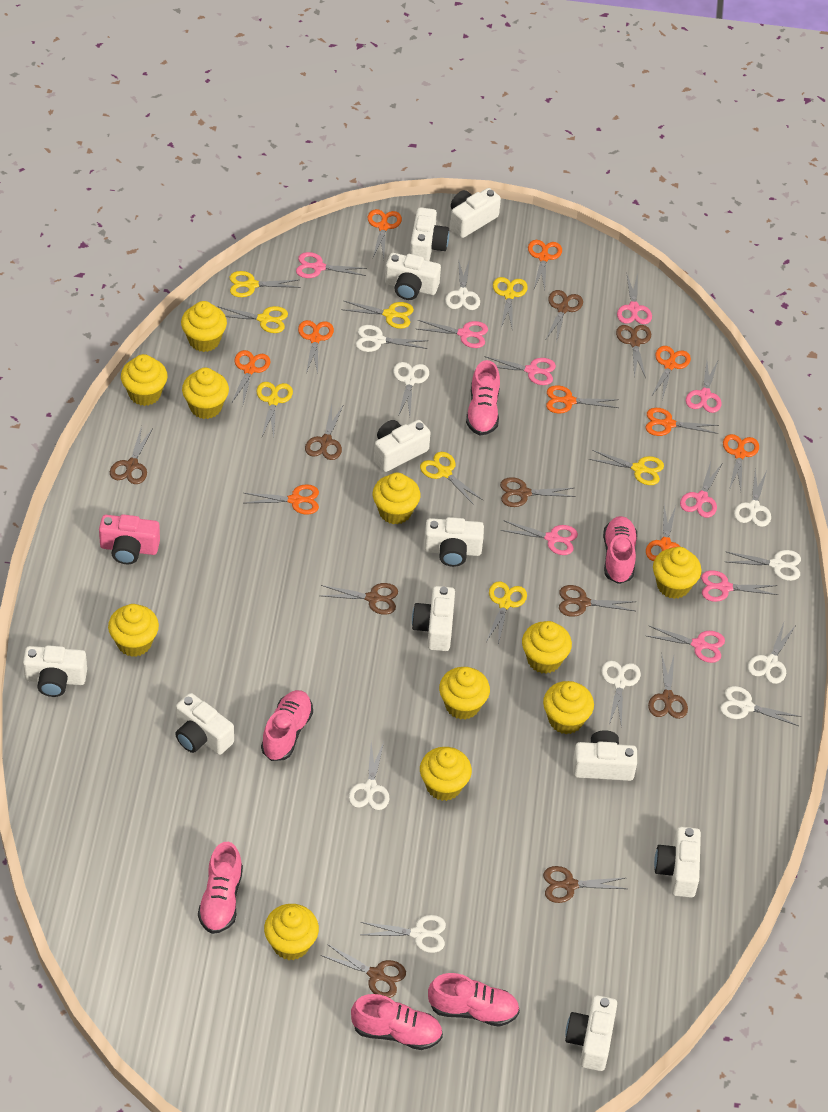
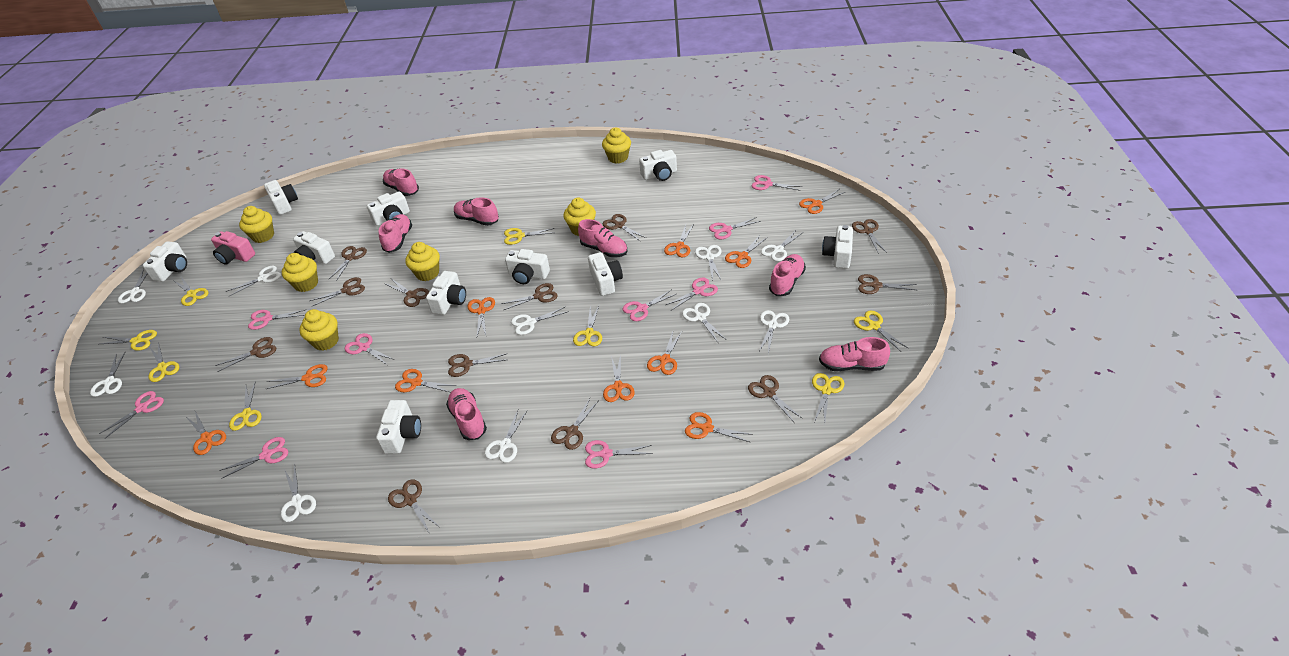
brown scissors: [110,426,153,484] [305,404,344,460] [320,944,406,998] [321,583,398,615] [500,477,576,507] [543,866,627,903] [546,290,583,344] [559,585,636,617] [616,325,651,378] [648,656,688,719] = 10 -> [215,337,276,372] [310,277,365,307] [328,246,367,281] [384,279,429,307] [388,479,439,532] [448,353,508,377] [501,283,558,310] [551,398,599,450] [603,214,646,242] [748,375,803,422] [852,219,887,254] [858,274,917,294] = 12
pink shoe: [198,842,243,934] [261,690,313,761] [351,994,443,1050] [428,973,520,1027] [466,360,500,435] [603,516,637,584] = 6 -> [378,214,412,253] [383,168,419,196] [446,388,487,440] [454,197,499,226] [578,219,628,257] [769,254,806,296] [819,337,890,371] = 7
white camera: [23,645,87,697] [175,693,234,755] [374,420,431,472] [385,253,441,300] [410,207,449,261] [412,586,455,651] [424,517,484,567] [450,188,501,238] [565,995,617,1071] [573,730,637,781] [654,827,701,898] = 11 -> [143,241,187,282] [264,180,298,215] [293,231,335,264] [367,191,410,226] [376,400,421,454] [426,271,466,315] [505,249,550,284] [588,252,623,296] [639,150,677,181] [822,225,853,269] = 10
yellow cupcake: [108,604,159,657] [121,354,168,406] [181,301,227,352] [182,368,229,419] [264,904,319,960] [373,473,420,525] [420,747,472,801] [439,667,490,720] [522,621,572,674] [543,681,594,734] [653,547,701,599] = 11 -> [239,206,274,243] [282,253,318,292] [300,309,339,350] [405,242,440,281] [563,198,596,236] [602,128,631,164] = 6

